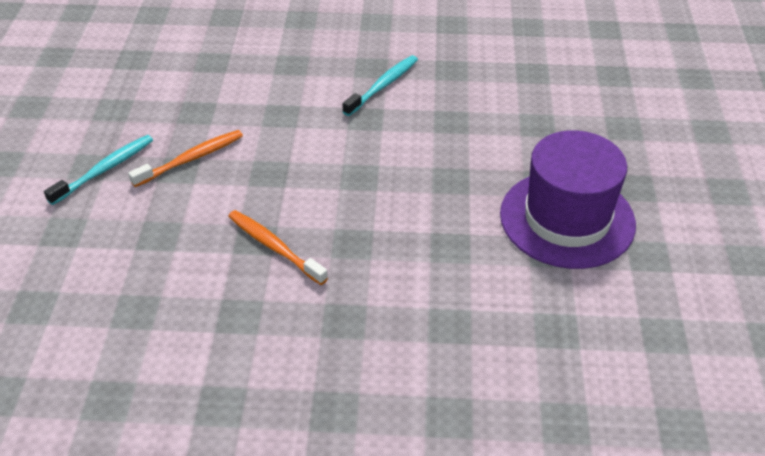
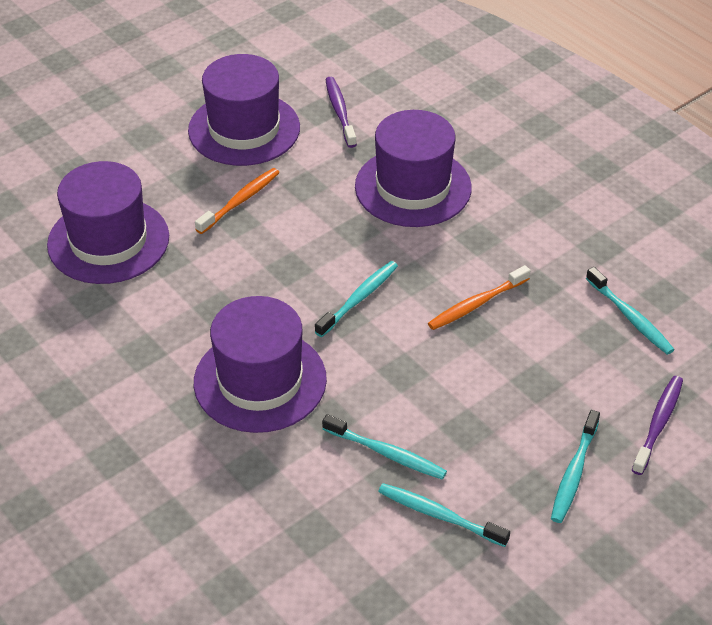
purple hat: [500,130,636,269] = 1 -> [47,161,169,284] [188,54,300,166] [194,296,327,433] [355,110,472,227] = 4
purple toothbrush: none = 0 -> [325,77,357,148] [632,376,683,475] = 2
turquoise toothbrush: [44,135,153,205] [342,55,418,116] = 2 -> [315,261,398,337] [322,414,447,480] [378,483,510,547] [551,410,600,523] [586,267,675,355] = 5

